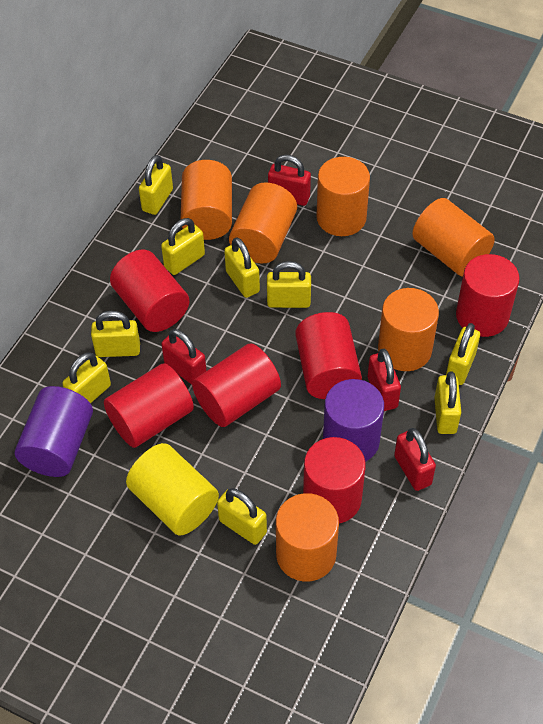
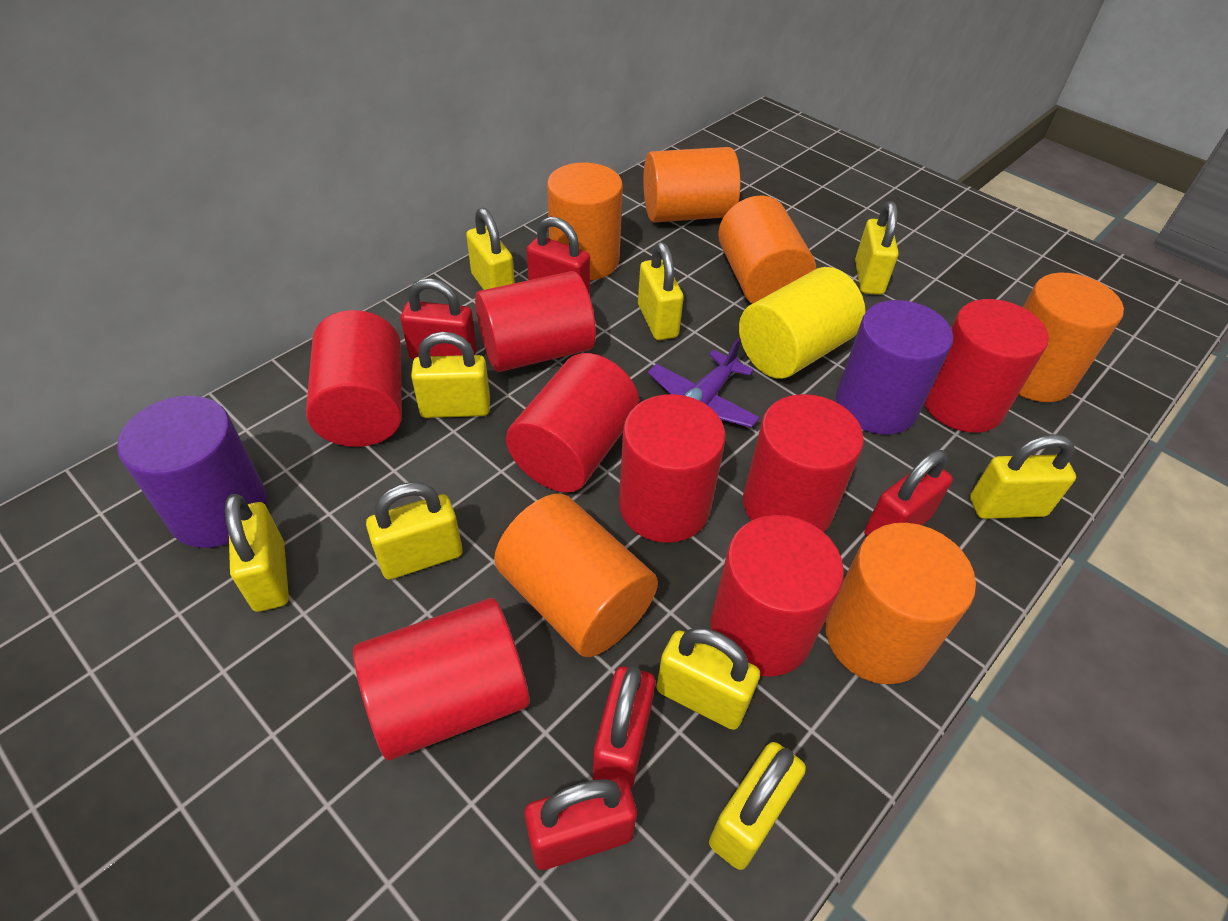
purple plane: none = 0 -> [648,338,760,428] = 1
red cylinder: [104,363,194,448] [110,250,189,332] [192,343,281,427] [295,312,362,399] [303,437,366,524] [456,254,520,337] = 6 -> [306,310,402,447] [353,598,529,760] [475,271,596,372] [506,353,639,493] [619,394,726,543] [710,515,844,677] [743,394,864,532] [924,299,1049,433] = 8
red padlock: [161,329,206,385] [268,155,311,206] [368,349,401,411] [394,428,436,491] = 4 -> [401,278,477,360] [525,776,637,870] [527,216,590,294] [593,666,655,789] [864,450,953,537] = 5

